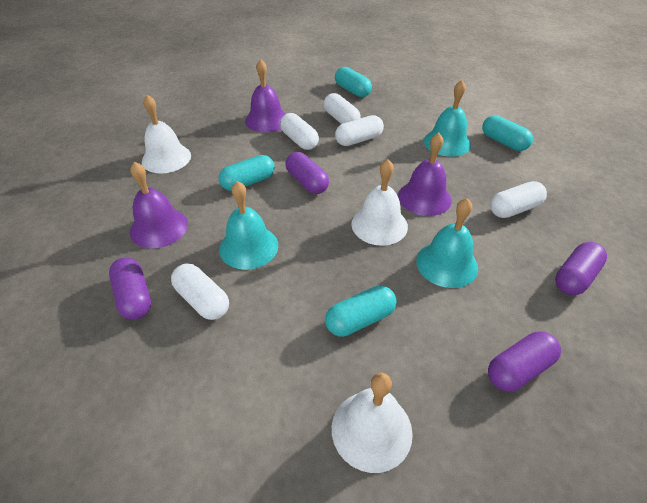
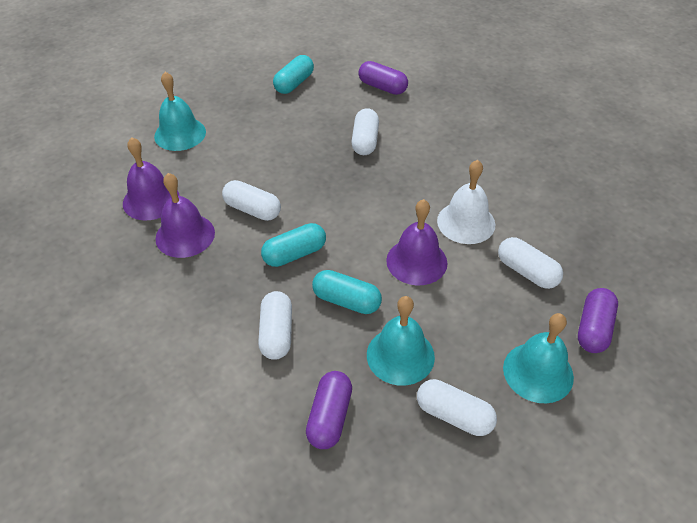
purple capsule: [109,257,151,320] [285,152,329,194] [488,331,561,392] [555,242,607,295] = 4 -> [306,371,352,449] [358,61,408,95] [578,288,618,353] = 3
turquoise capsule: [219,155,275,191] [325,285,397,337] [335,67,372,97] [482,115,533,151] = 4 -> [261,223,326,267] [273,55,314,94] [312,270,382,314] = 3
white bell: [142,95,191,174] [332,373,413,473] [352,159,408,246] = 3 -> [437,160,495,244] = 1

